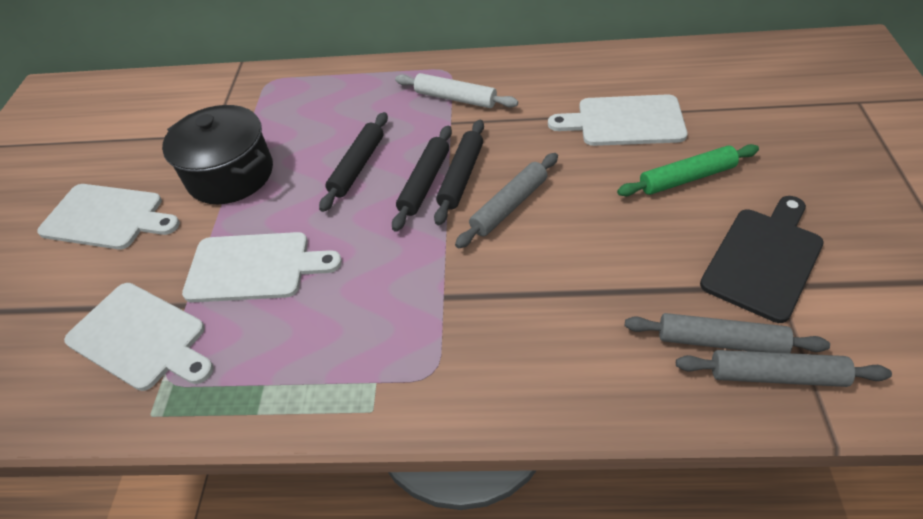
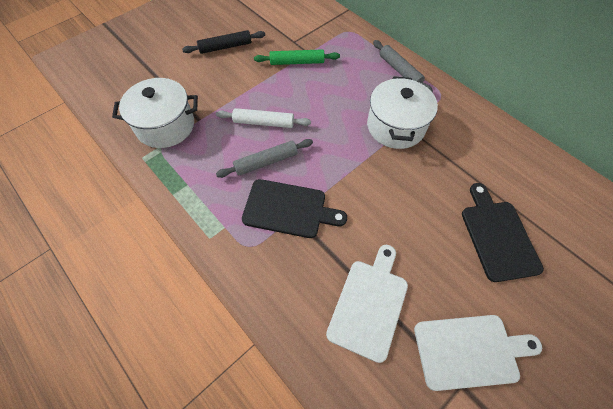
black cutting board: [700,196,824,323] = 1 -> [242,179,347,238] [462,183,544,282] = 2
black pot: [162,105,273,204] = 1 -> none = 0
black rolling pin: [319,112,388,212] [392,126,452,232] [434,120,484,225] = 3 -> [182,30,265,54] = 1
grey rolling pin: [455,153,558,249] [625,313,830,353] [676,350,892,387] = 3 -> [216,139,313,178] [373,40,433,93] = 2
white cutting board: [37,184,180,250] [64,283,214,391] [182,232,342,302] [548,94,687,146] = 4 -> [326,245,408,363] [414,315,542,391] = 2
white pot: none = 0 -> [112,78,198,148] [367,76,438,149] = 2

